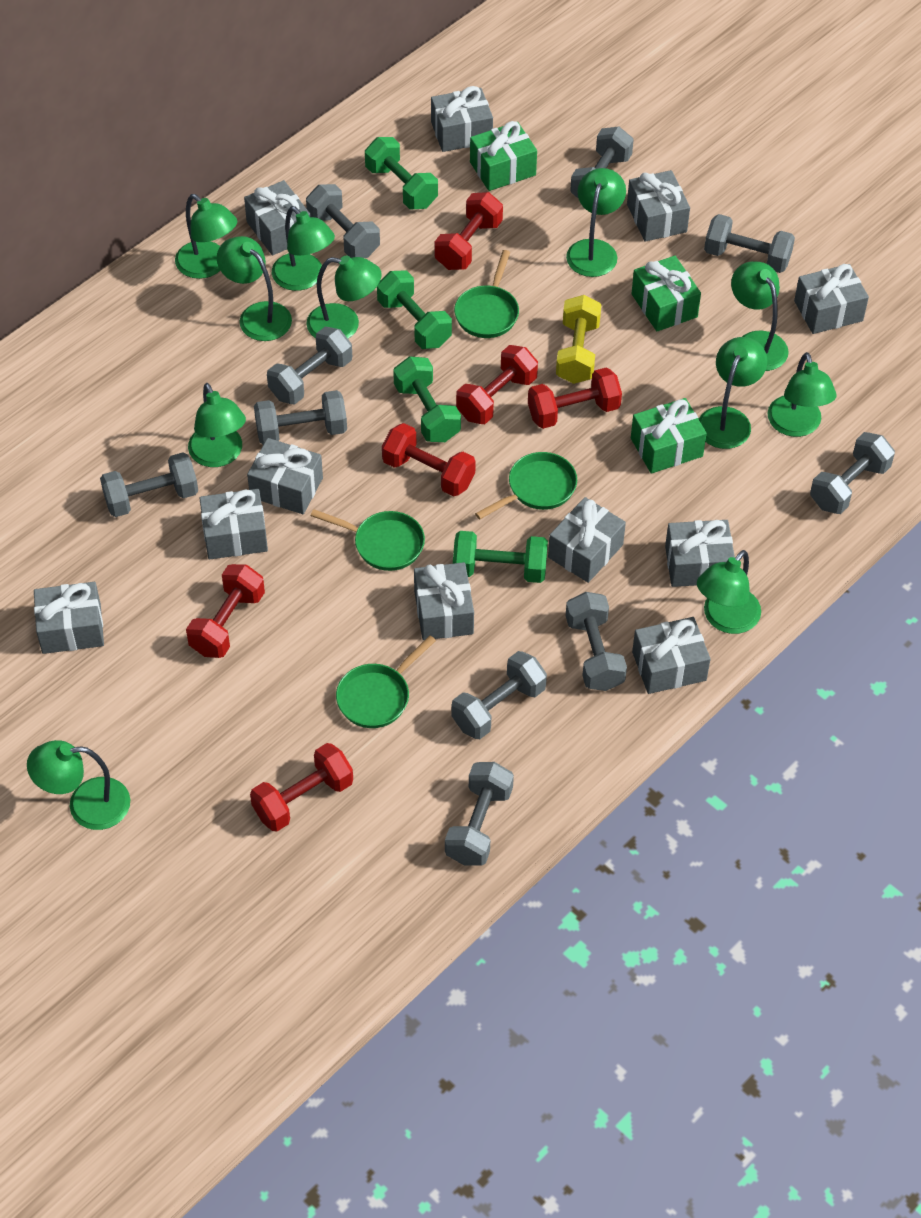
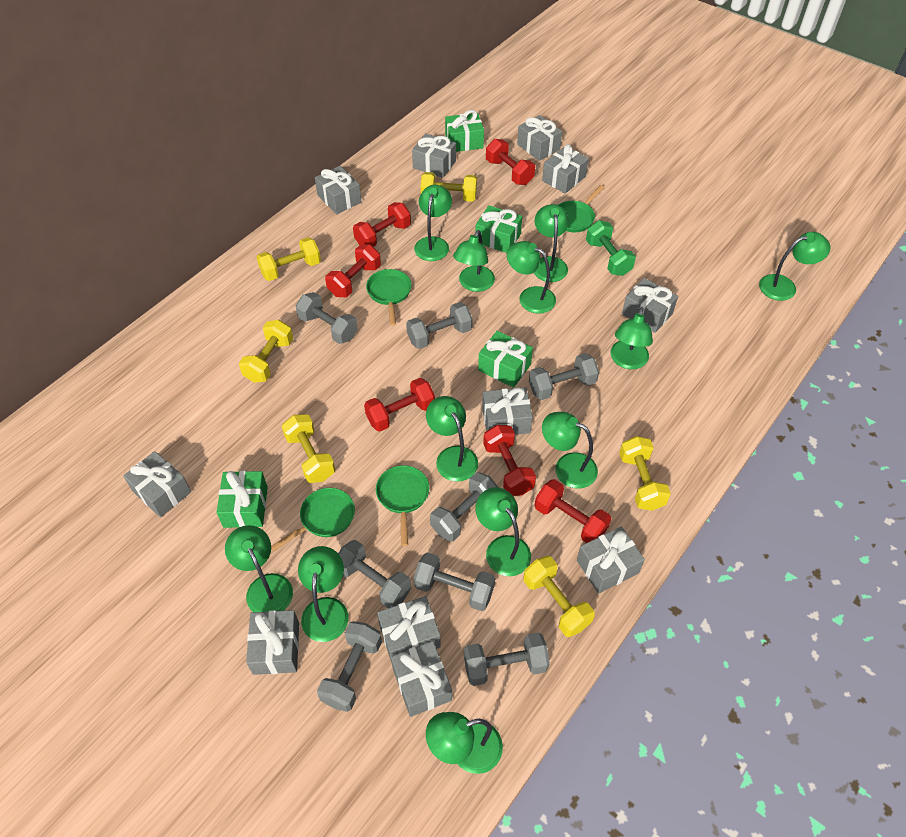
green dumbbell: [365,137,438,210] [377,270,452,349] [393,357,461,442] [453,531,548,583] = 4 -> [586,220,636,276] = 1
green gift: [470,121,537,191] [631,256,701,331] [631,398,707,474] = 3 -> [216,471,268,528] [445,110,484,152] [476,205,522,253] [478,331,533,388] = 4
green lamp: [27,740,130,830] [175,194,237,279] [188,383,246,467] [217,236,292,341] [272,206,335,291] [306,256,382,339] [566,168,626,277] [697,550,761,634] [699,337,767,449] [731,261,789,371] [767,352,837,437] = 11 -> [225,525,293,612] [298,546,349,642] [414,185,452,261] [426,396,478,482] [426,712,503,774] [453,230,495,292] [475,487,531,576] [507,241,556,314] [534,204,569,282] [542,412,598,489] [610,307,653,369] [759,232,831,301] = 12
grey dumbbell: [100,452,198,517] [254,390,347,445] [267,327,352,405] [306,184,380,258] [445,762,514,866] [451,651,547,739] [566,592,627,691] [570,127,634,199] [704,214,795,273] [810,432,895,514] = 10 -> [296,292,358,344] [317,621,382,712] [338,540,411,608] [406,302,473,349] [414,552,495,611] [430,472,499,542] [464,632,550,686] [529,353,599,400] = 8
yellow dumbbell: [556,295,601,384] = 1 -> [239,320,293,383] [256,237,321,281] [282,414,335,483] [421,172,477,202] [523,556,595,637] [619,436,671,511] = 6

